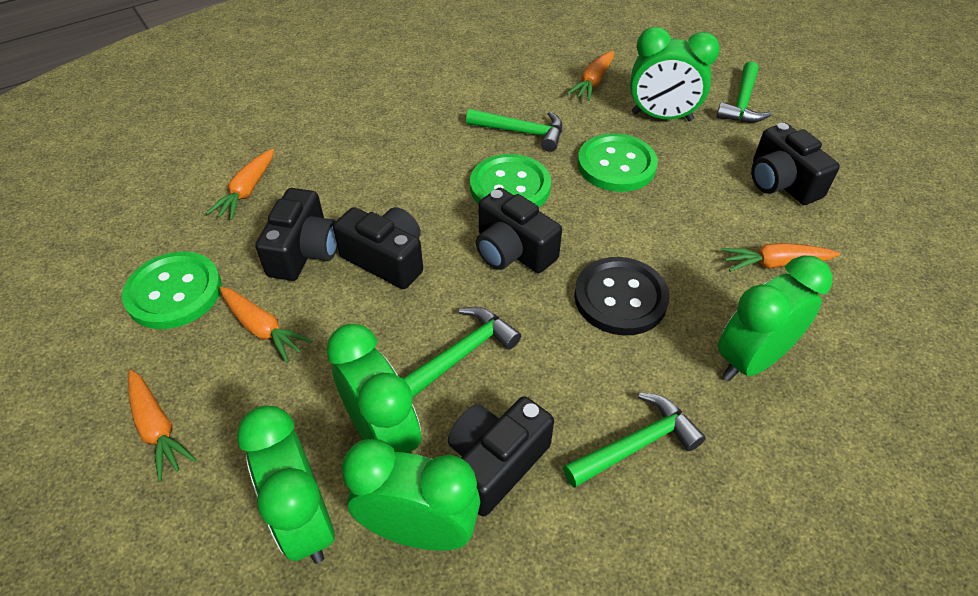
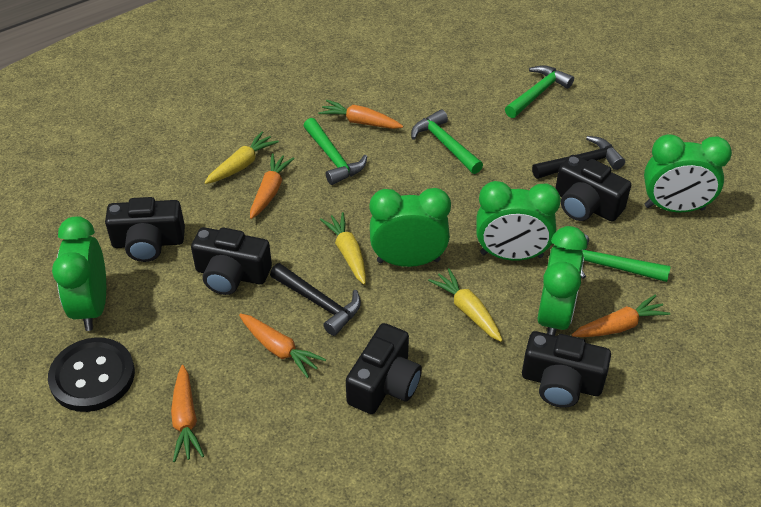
black hammer: none = 0 -> [270,263,361,336] [532,136,625,179] = 2
green button: [122,252,222,329] [470,154,551,207] [578,133,658,192] = 3 -> none = 0
yellow carrot: none = 0 -> [204,131,279,184] [320,212,366,285] [428,268,503,342] = 3

